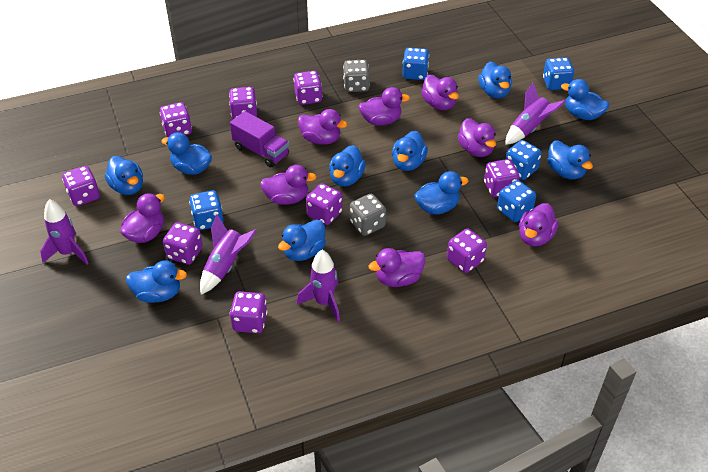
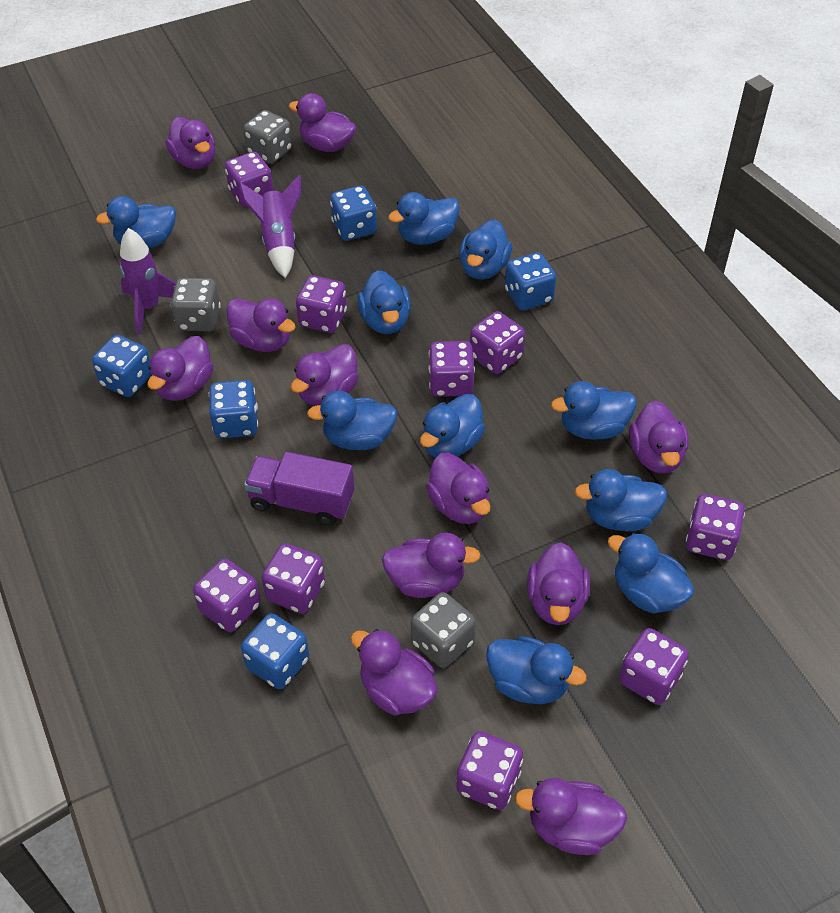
grey dice: [343,60,370,92] [350,194,386,236] = 2 -> [171,278,221,331] [243,110,292,164] [411,592,476,668] = 3
purple duck: [120,193,165,243] [260,165,317,205] [298,109,347,145] [359,87,410,126] [369,248,426,287] [421,75,459,110] [458,118,496,157] [519,203,559,246] = 8 -> [147,336,213,401] [165,117,216,169] [226,298,296,352] [289,93,356,152] [291,344,359,406] [350,629,437,715] [382,533,481,598] [426,453,491,524] [515,778,627,855] [527,542,590,625] [629,400,689,474] = 11
purple rocket: [40,199,88,264] [200,214,257,295] [297,250,340,322] [505,82,566,145] = 4 -> [120,228,176,334] [239,175,301,278] = 2

